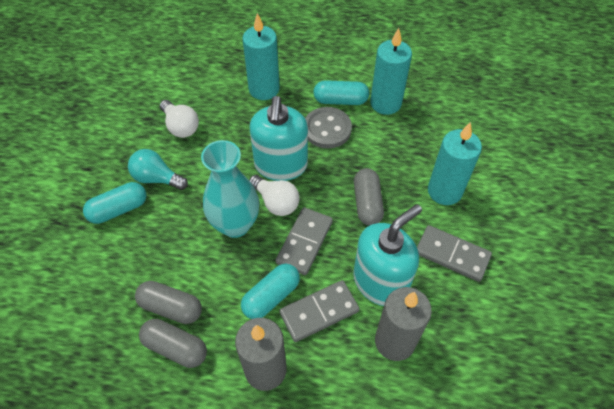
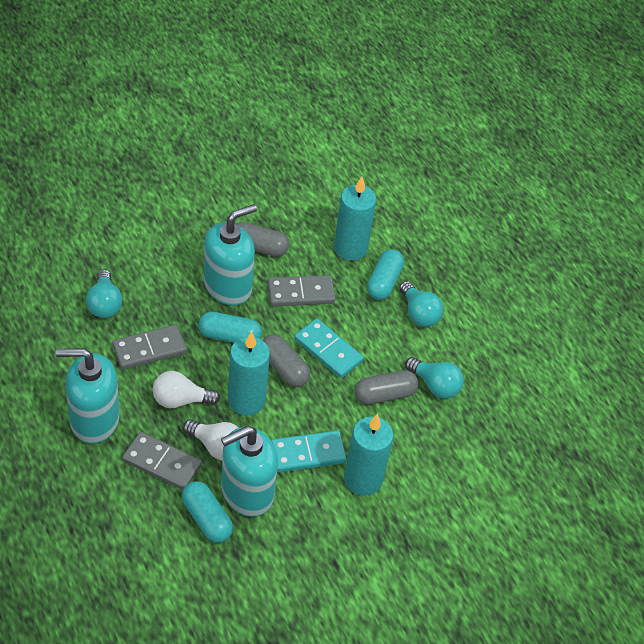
grey button: [305,107,352,149] = 1 -> none = 0
grey candle: [235,318,287,391] [375,287,432,361] = 2 -> none = 0
turquoise domino: none = 0 -> [271,431,346,472] [294,318,364,378] = 2
turquoise light bulb: [128,149,188,190] = 1 -> [86,269,122,318] [400,281,443,327] [405,357,464,399] = 3
turquoise soap dispenser: [250,96,308,181] [353,204,422,306] = 2 -> [56,348,120,444] [204,204,257,306] [221,426,278,517] = 3
turquoise vase: [201,140,259,238] = 1 -> none = 0

